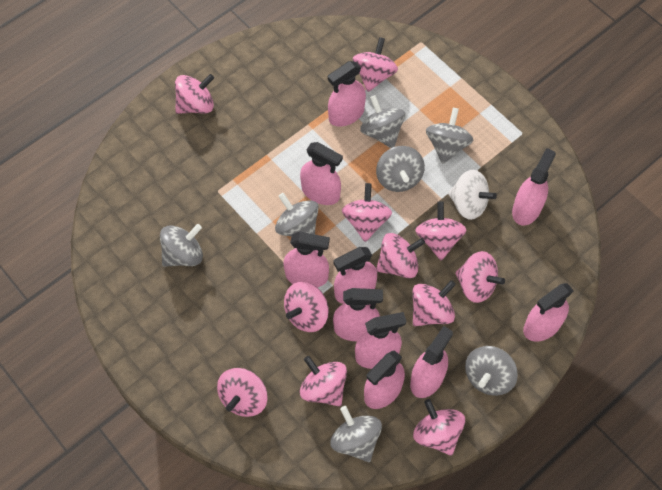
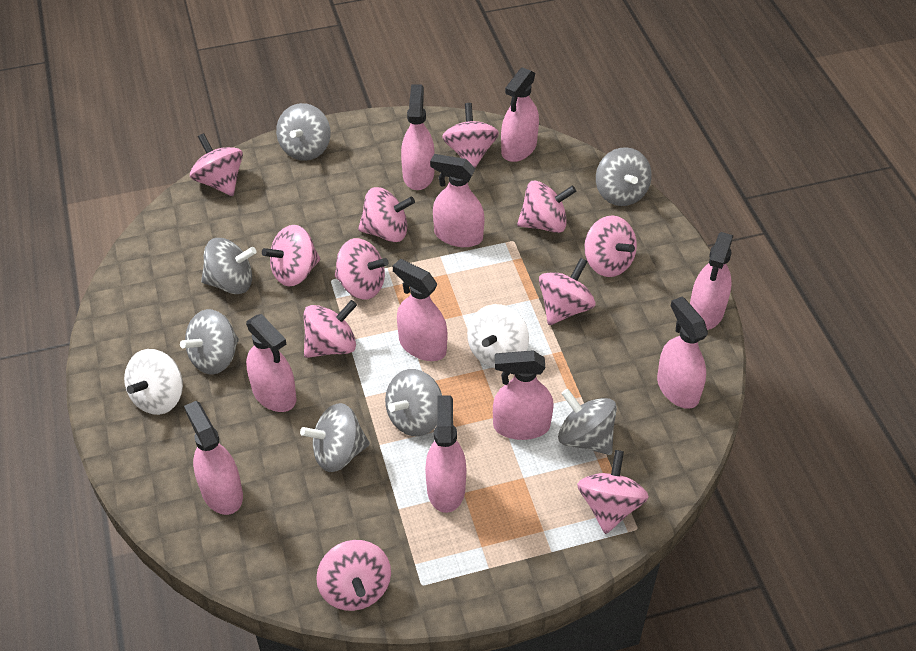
white spinning top: [448,170,497,220] = 1 -> [124,349,183,415] [467,304,529,368] = 2

